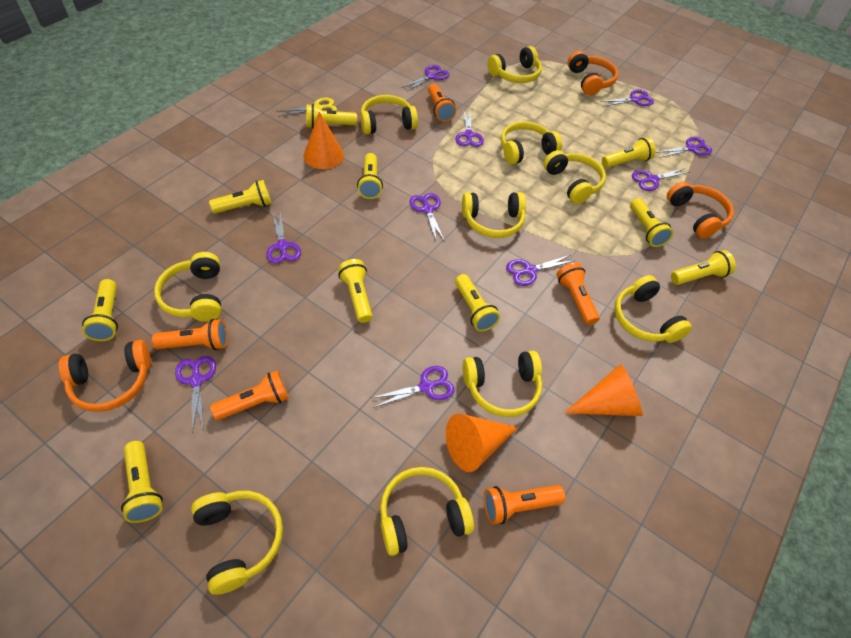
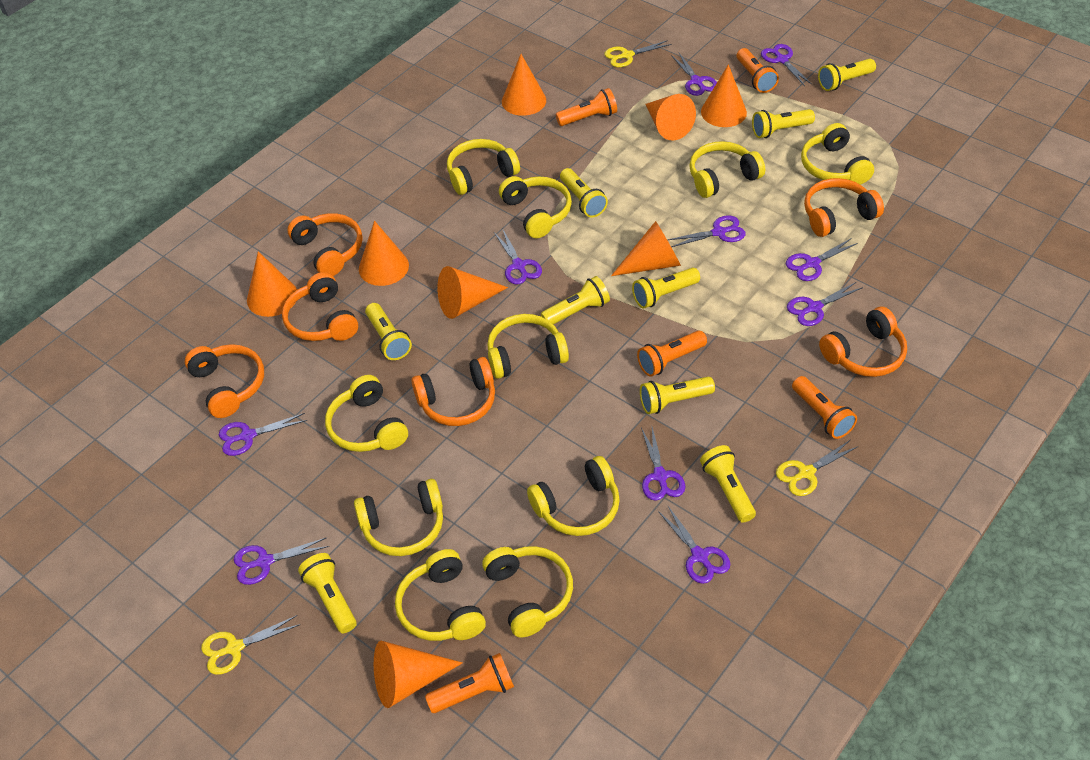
orange cone: [303,112,344,169] [446,413,518,472] [564,364,643,416] = 3 -> [247,251,297,317] [359,221,409,286] [374,641,463,708] [437,266,508,319] [502,54,546,116] [611,221,681,276] [645,94,696,141] [701,64,747,127] = 8
orange headphones: [59,340,151,412] [568,51,618,95] [667,182,734,239] = 3 -> [185,344,264,418] [282,272,358,341] [287,213,363,276] [411,357,495,426] [804,178,884,237] [819,307,907,377] = 6
yellow flashlight: [82,279,118,341] [121,441,163,523] [209,180,271,214] [306,104,357,129] [338,259,373,323] [357,153,383,199] [455,274,500,332] [602,137,656,168] [630,198,674,247] [671,250,736,285] = 10 -> [298,553,357,633] [365,303,412,360] [541,276,610,325] [560,168,608,218] [632,268,700,309] [640,377,715,414] [700,445,756,523] [752,109,815,138] [818,59,876,91] = 9
yellow scissors: [277,98,337,117] = 1 -> [201,615,301,675] [604,40,671,67] [776,440,857,496] = 3

